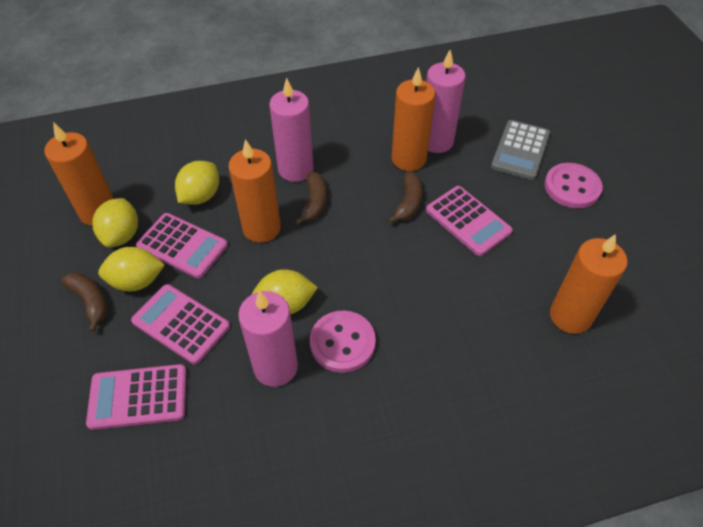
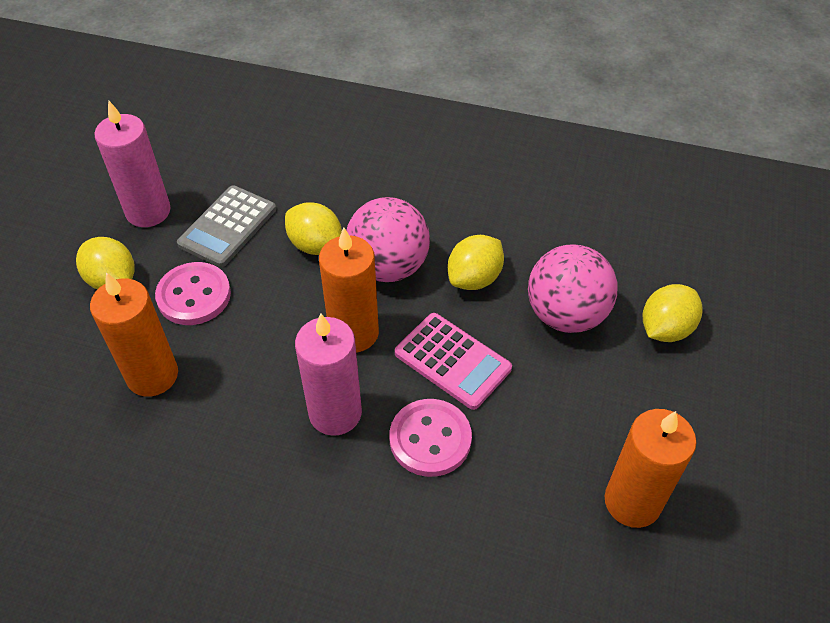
brown banana: [61,272,107,332] [295,172,327,225] [388,172,423,223] = 3 -> none = 0
orange candle: [44,122,114,226] [228,139,281,243] [392,67,435,171] [550,234,628,334] = 4 -> [90,272,178,397] [319,227,379,352] [605,409,697,528] = 3
pink ball: none = 0 -> [346,197,430,282] [528,244,617,333] = 2
pink calculator: [86,364,187,430] [131,284,230,364] [136,213,228,279] [426,186,513,256] = 4 -> [395,313,512,410] = 1
pink candle: [238,291,298,387] [269,78,314,182] [426,50,466,153] = 3 -> [94,100,171,227] [295,314,362,436] = 2

